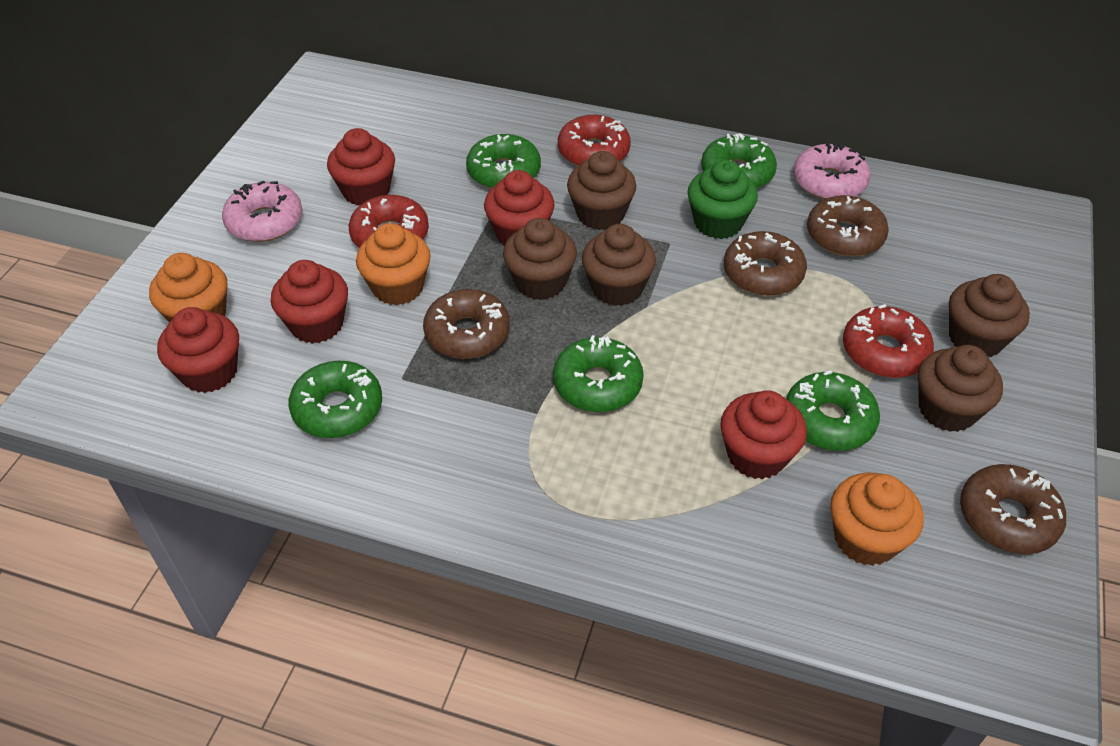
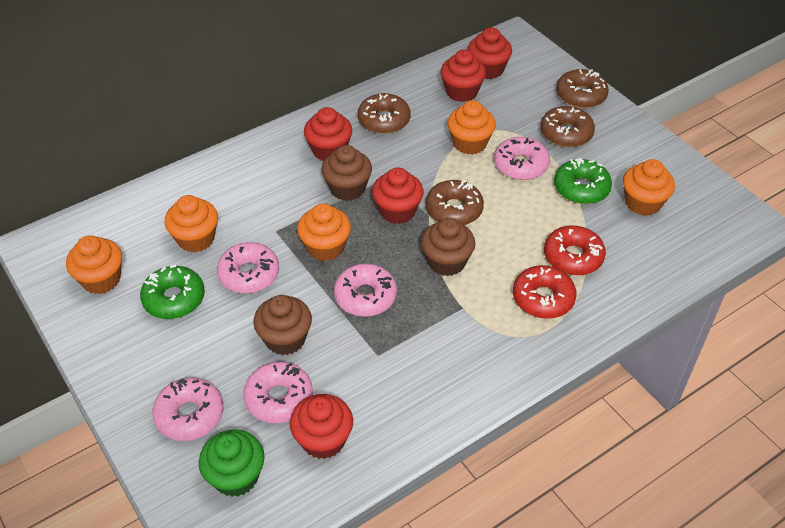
brown cupcake: [503,218,577,300] [567,151,636,230] [582,224,656,306] [918,345,1003,432] [949,274,1030,357] = 5 -> [253,295,312,355] [321,145,372,201] [421,218,475,276] = 3
green donut: [289,361,382,438] [466,134,541,189] [553,335,644,412] [701,133,777,188] [786,370,880,451] = 5 -> [140,265,205,319] [554,158,612,204] = 2
orange cupcake: [149,253,228,323] [356,223,431,305] [830,472,924,566] = 3 -> [66,235,122,294] [165,195,218,252] [297,203,351,261] [448,100,496,155] [623,159,675,216] = 5
pink donut: [222,181,303,242] [793,141,871,199] = 2 -> [152,377,223,441] [217,242,279,293] [243,361,313,423] [334,263,397,317] [494,137,550,180] = 5
red donut: [349,195,429,248] [558,115,631,166] [843,304,934,378] = 3 -> [513,265,577,319] [544,225,606,275] = 2

